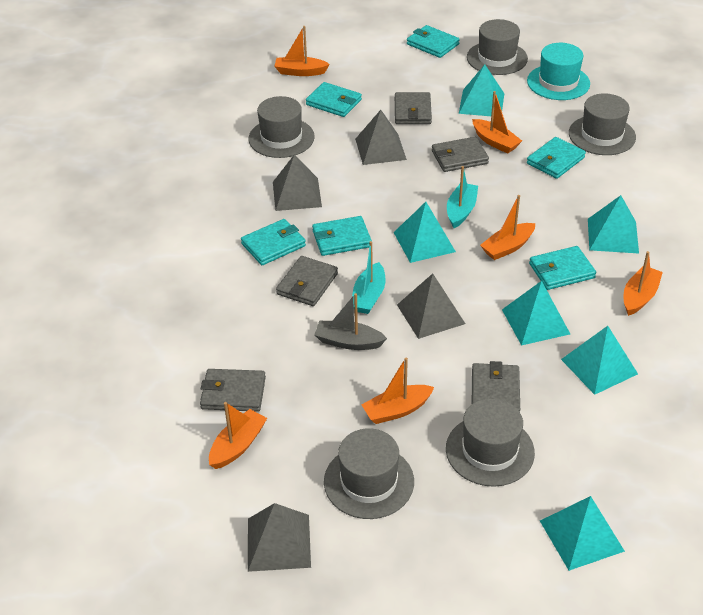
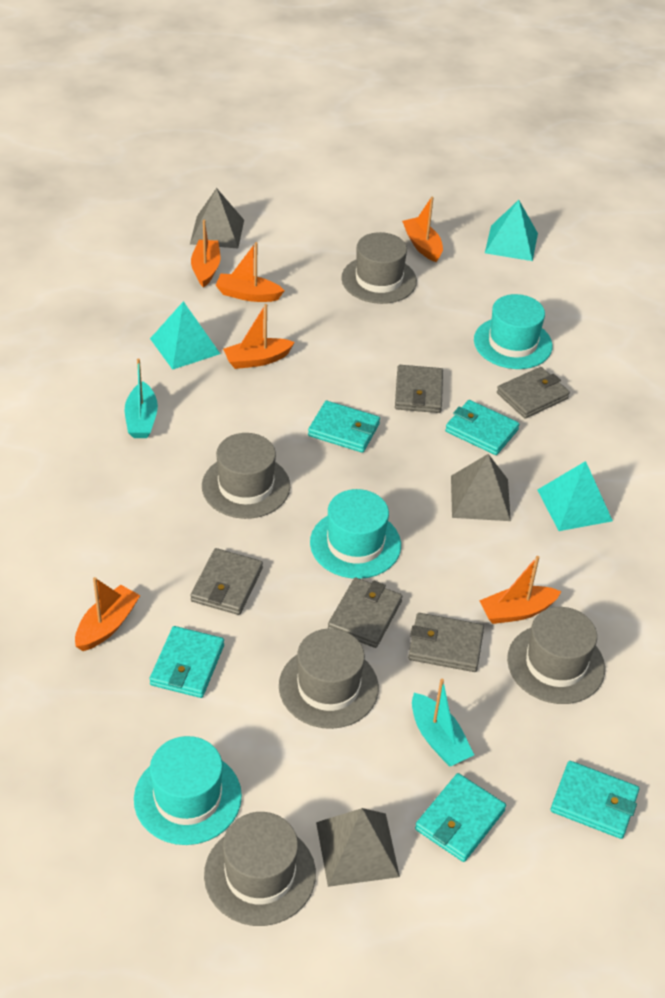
grey boat: [314,293,387,350] = 1 -> none = 0
grey pyramid: [248,503,311,572] [273,154,322,211] [355,110,407,165] [397,274,465,339] = 4 -> [190,188,244,248] [316,808,400,887] [451,454,511,521] = 3
turquoise hat: [527,43,590,100] = 1 -> [134,736,242,845] [310,489,401,579] [474,294,553,369] = 3
turquoise pyramid: [393,202,456,263] [459,65,504,116] [502,281,570,346] [540,496,625,571] [561,326,638,395] [588,195,639,254] = 6 -> [150,301,220,370] [485,200,538,261] [538,461,613,531] = 3
turquoise wallet: [241,219,306,265] [306,82,362,117] [312,216,372,256] [407,25,460,58] [527,137,586,179] [529,246,596,290] = 6 -> [150,626,224,698] [308,401,380,453] [415,773,506,862] [445,400,520,455] [551,761,639,839] = 5

